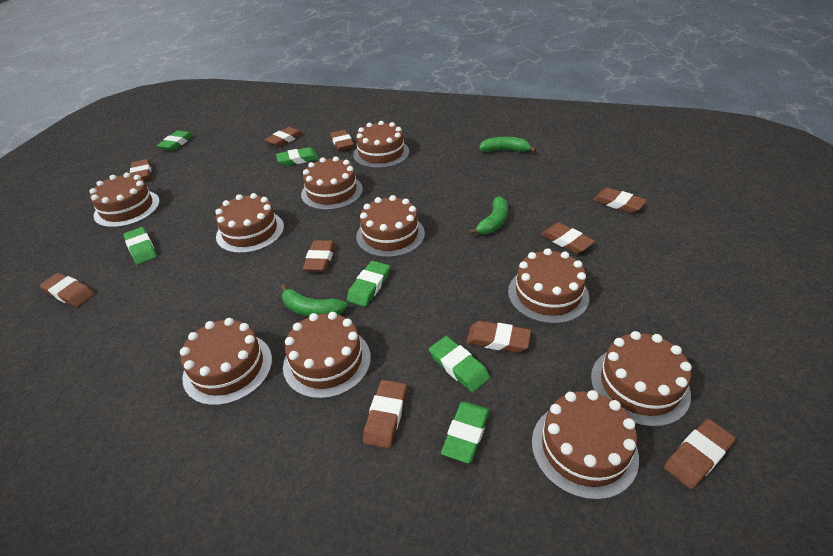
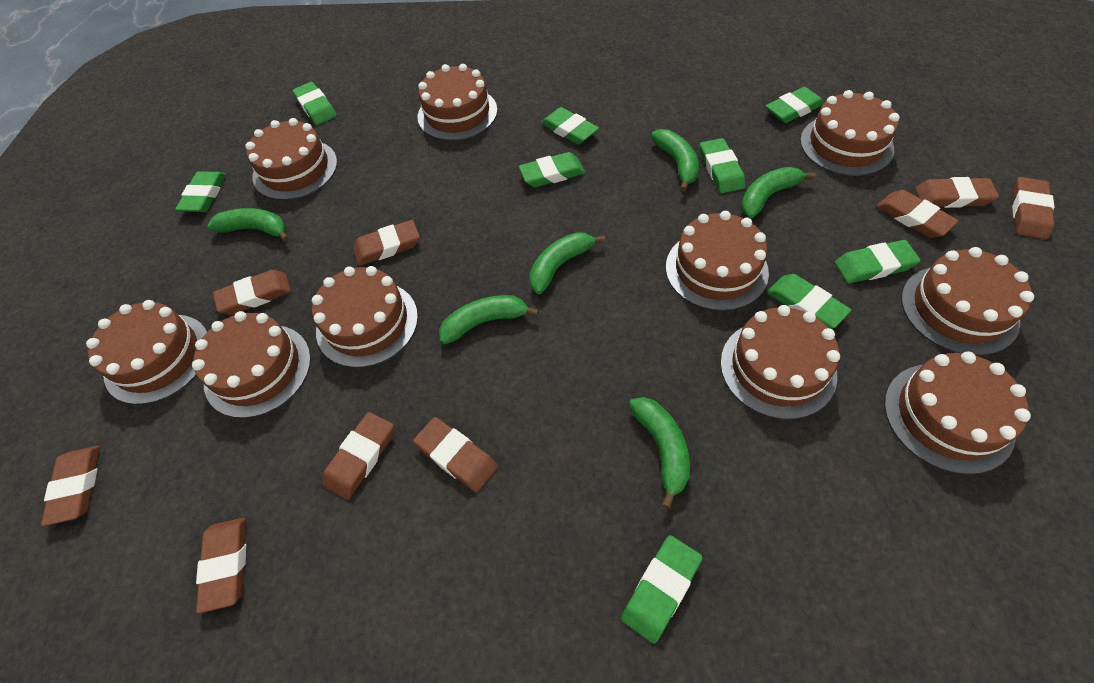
brown eraser: [40,273,95,307] [130,159,151,180] [264,127,303,147] [303,240,335,272] [330,130,354,151] [363,380,407,448] [466,321,531,353] [541,222,595,254] [593,188,647,213] [664,419,736,489] = 10 -> [41,446,100,526] [196,518,246,614] [213,270,291,315] [322,412,394,500] [353,220,420,266] [413,417,498,492] [876,190,959,238] [915,177,999,208] [1012,177,1055,239] = 9
green banana: [281,284,347,317] [469,196,508,235] [479,137,536,152] = 3 -> [207,208,289,242] [439,295,539,344] [529,232,605,294] [629,397,690,509] [651,129,699,192] [741,167,816,218] = 6
green eraser: [124,227,157,265] [157,131,194,151] [276,147,319,166] [347,261,390,307] [429,336,490,392] [441,401,490,463] = 6 -> [175,171,226,212] [292,82,337,125] [519,152,585,187] [541,107,599,145] [621,535,703,644] [700,138,745,193] [766,87,824,123] [767,274,851,329] [835,240,921,283] = 9

